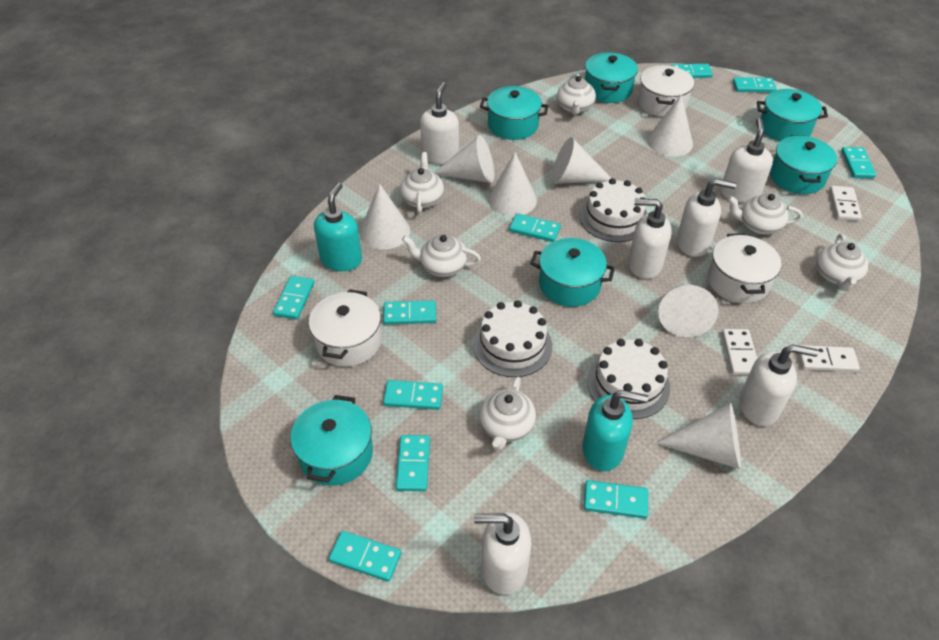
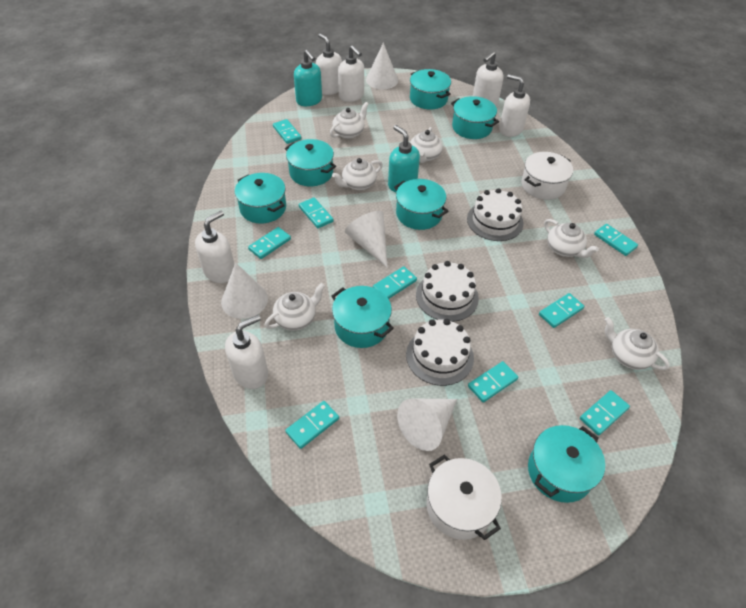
turquoise domino: [273,276,314,319] [329,531,401,582] [383,300,436,325] [383,380,443,410] [396,435,430,491] [509,213,561,242] [584,480,648,519] [671,64,713,78] [733,77,776,92] [841,147,876,178] = 10 -> [248,227,291,259] [273,119,302,144] [285,401,339,449] [299,198,334,228] [373,266,417,299] [468,361,518,403] [539,293,584,328] [580,390,630,435] [594,224,638,256] = 9
turquoise pot: [291,395,373,486] [480,86,549,140] [530,238,615,307] [585,52,638,103] [757,89,828,141] [770,135,837,194] = 6 -> [235,173,286,224] [285,139,336,186] [331,286,394,348] [394,179,448,230] [410,69,451,110] [451,96,499,139] [528,425,605,503] = 7
white cone: [359,184,410,250] [434,135,494,183] [488,152,537,216] [551,137,611,184] [647,95,693,157] [655,403,741,469] [658,283,718,337] = 7 -> [221,262,268,319] [345,211,388,268] [366,43,398,89] [397,398,457,451] = 4
white domino: [722,329,757,375] [798,345,860,372] [830,186,862,221] = 3 -> none = 0
white pot: [309,289,382,367] [638,65,694,117] [707,233,781,303] = 3 -> [427,454,502,540] [521,152,573,200] = 2

